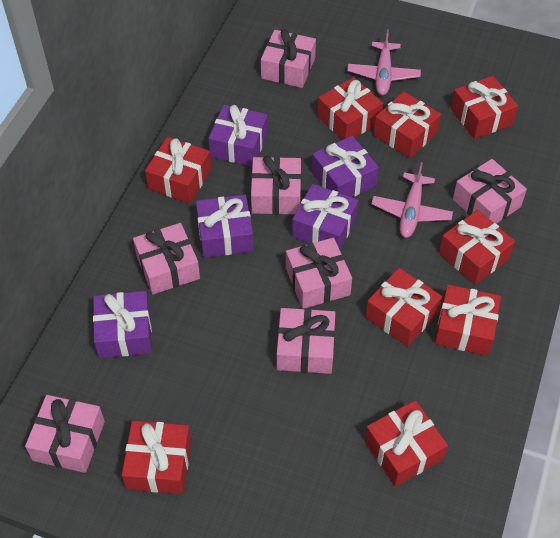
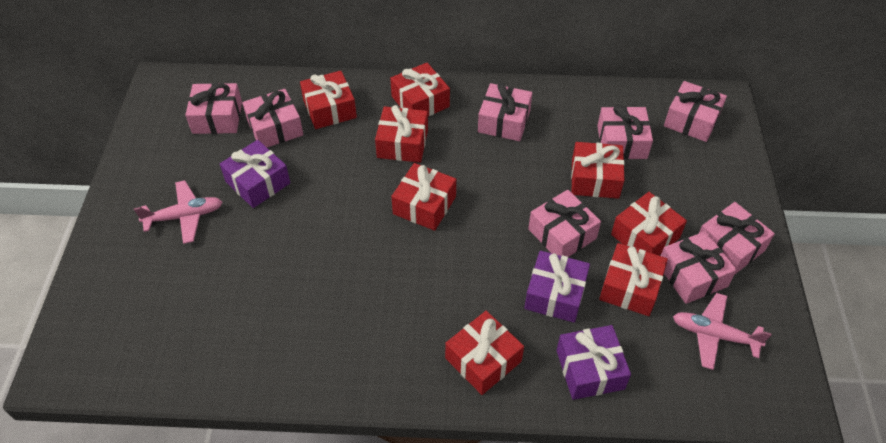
pink gift: [25,395,105,473] [133,223,200,295] [251,156,301,215] [261,29,316,88] [277,308,335,374] [286,238,352,309] [453,159,527,224] = 7 -> [185,83,242,134] [242,89,303,147] [478,83,532,141] [528,190,601,257] [597,105,653,160] [661,231,737,304] [664,81,727,142] [699,202,775,274] = 8
purple gift: [93,291,152,358] [196,195,254,258] [208,105,268,167] [292,184,359,250] [312,136,379,197] = 5 -> [220,140,290,208] [524,251,590,323] [556,325,631,400] = 3
red gift: [122,421,191,494] [145,137,211,204] [317,77,383,140] [364,400,448,487] [365,268,442,347] [373,91,441,158] [435,284,501,356] [439,210,515,285] [451,76,518,139] = 9 -> [300,71,357,129] [375,105,428,163] [390,63,450,116] [391,163,456,231] [445,311,524,395] [571,142,624,199] [599,243,668,316] [611,192,687,255] = 8

